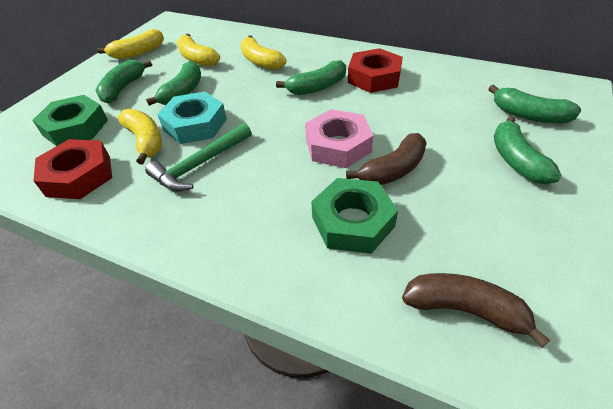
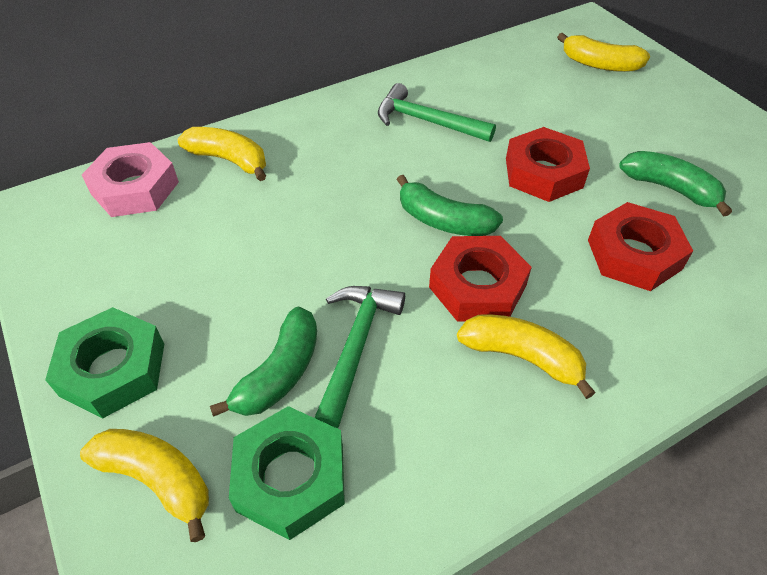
brown banana: [346,133,427,185] [402,273,550,348] = 2 -> none = 0
green banana: [95,60,152,104] [146,61,201,106] [276,60,346,95] [488,85,581,123] [494,116,562,184] = 5 -> [210,307,317,417] [397,175,503,236] [619,151,732,217] = 3
green hammer: [145,123,252,191] = 1 -> [314,286,405,429] [378,83,496,142] = 2
red nut: [34,139,112,199] [348,48,403,93] = 2 -> [429,236,532,322] [506,127,590,202] [588,202,693,291] = 3
turquoise nut: [157,91,227,144] = 1 -> none = 0

